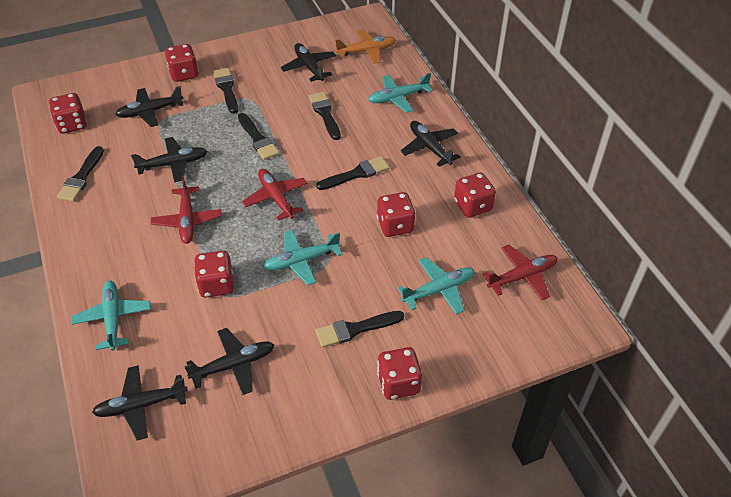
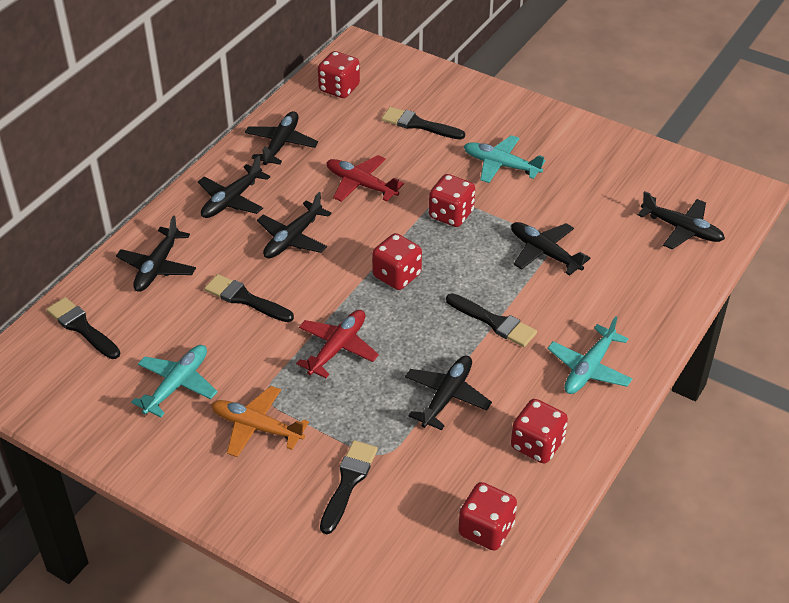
black brush: [57,146,104,201] [213,68,238,114] [238,113,279,160] [309,92,341,140] [315,311,404,348] [316,156,389,190] = 6 -> [46,297,120,359] [204,274,294,322] [320,440,378,534] [382,107,465,140] [446,293,537,347] = 5
black plane: [92,366,188,440] [115,86,183,127] [131,137,207,182] [184,328,274,395] [281,43,336,82] [401,121,461,167] = 6 -> [116,215,196,292] [198,156,270,218] [245,111,318,165] [257,192,332,258] [405,356,492,430] [511,222,591,276] [638,191,725,249] = 7
red dice: [49,93,87,134] [165,44,199,82] [194,251,234,297] [377,192,416,237] [377,347,422,400] [454,172,496,218] = 6 -> [318,51,360,98] [372,233,422,290] [429,174,475,227] [458,482,517,551] [511,399,568,463] = 5
red plane: [151,176,222,244] [242,169,307,221] [483,245,558,300] = 3 -> [296,310,379,378] [326,155,404,202] = 2
turquoise plane: [71,280,151,351] [263,230,343,285] [368,73,433,113] [397,257,475,314] = 4 -> [131,345,218,417] [464,135,546,183] [547,316,632,394] = 3

